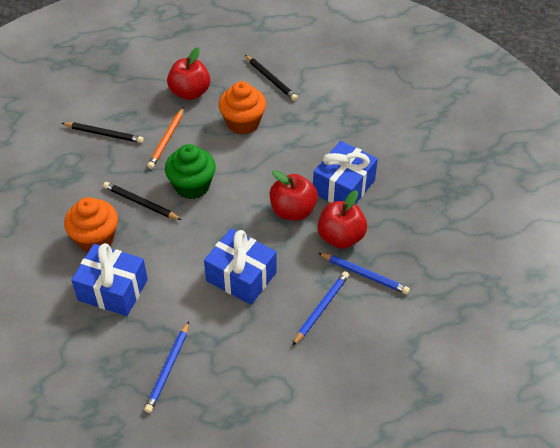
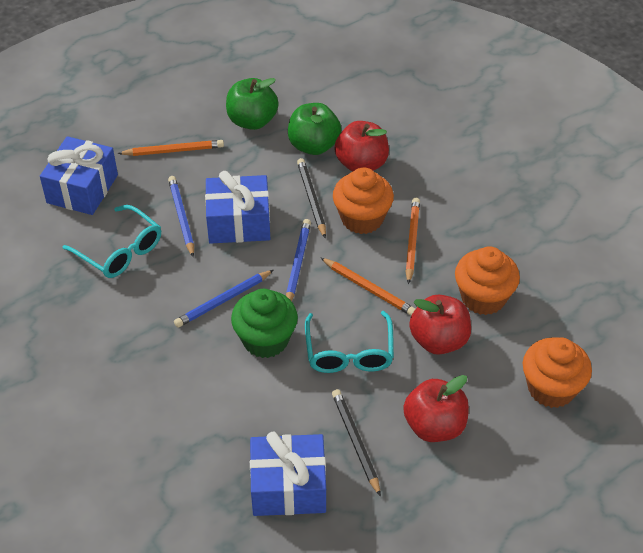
black pencil: [62,122,144,143] [103,182,182,220] [245,55,298,101] = 3 -> [297,158,326,239] [332,389,381,497] = 2
green apple: none = 0 -> [226,78,279,130] [288,103,341,155] = 2
orange cupcake: [64,197,118,252] [218,81,266,135] = 2 -> [333,168,394,234] [455,246,520,315] [523,337,592,408] = 3
orange pencil: [147,107,184,169] = 1 -> [117,140,224,156] [321,258,416,316] [405,198,420,284] = 3
turquoise glasses: none = 0 -> [63,205,161,278] [305,311,394,373] = 2

